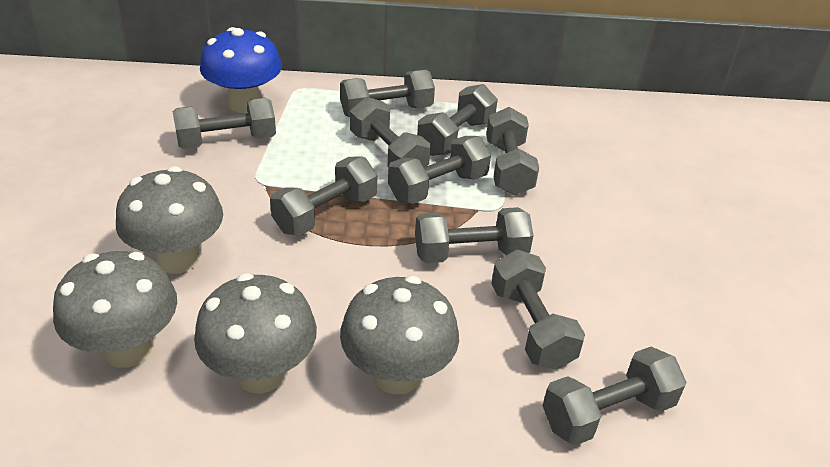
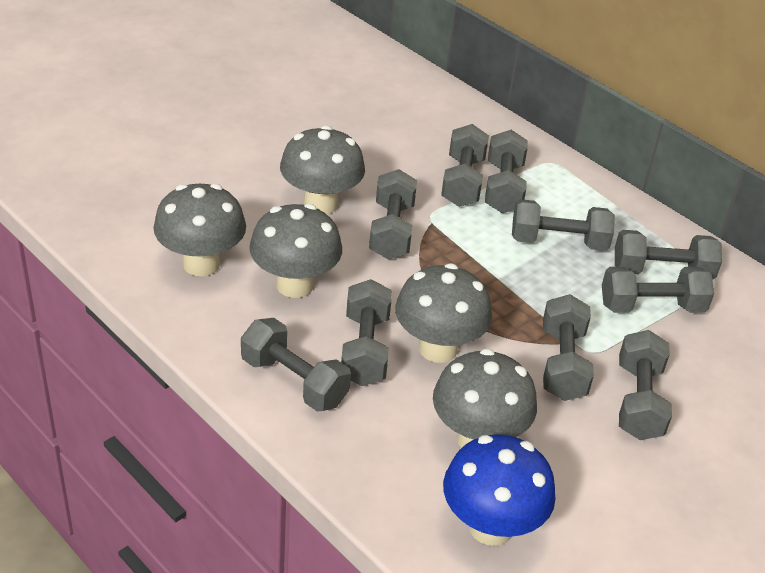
grey mushroom: [53,251,177,368] [116,166,223,274] [194,273,317,394] [340,276,459,394] = 4 -> [153,184,246,276] [250,204,342,298] [280,125,365,214] [395,263,492,363] [433,349,537,447] = 5

